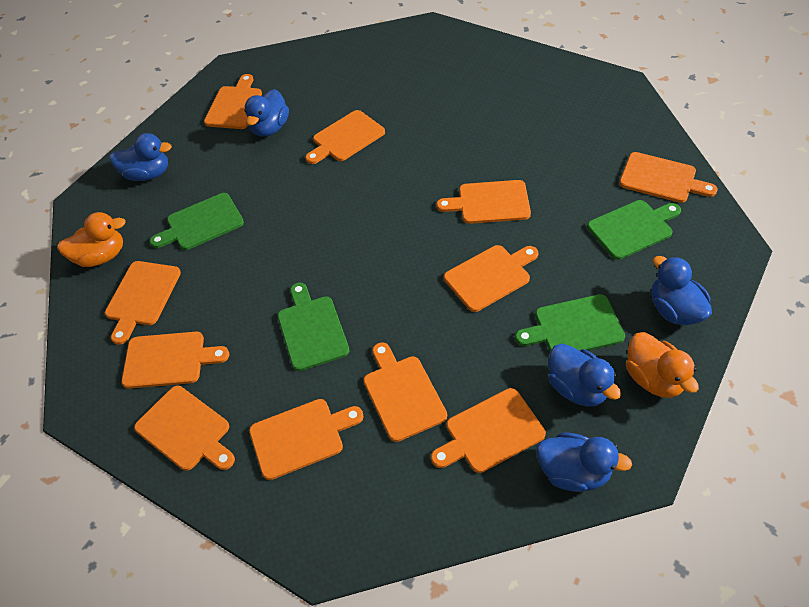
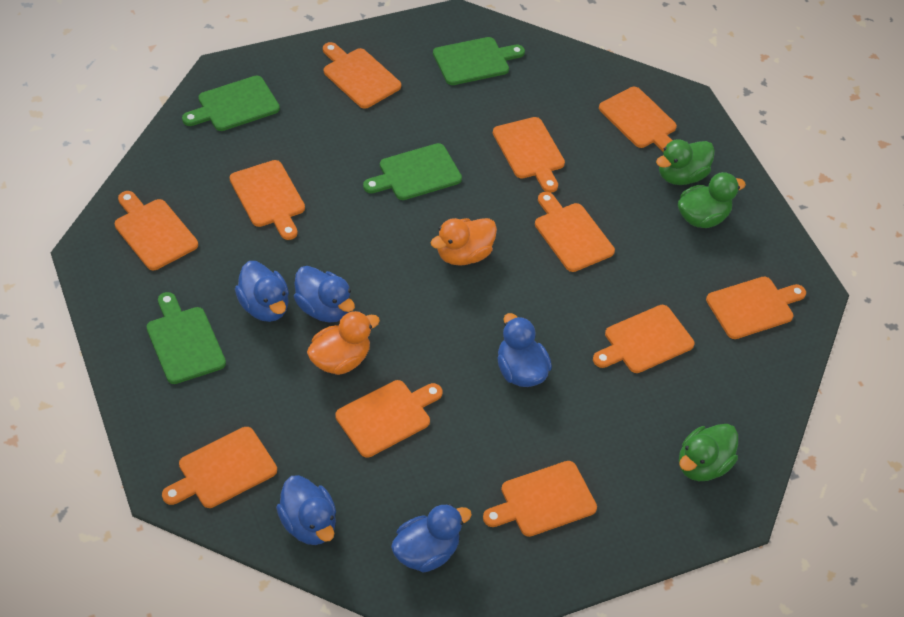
green duck: none = 0 -> [656,139,715,185] [678,172,746,228] [679,424,738,481] = 3

